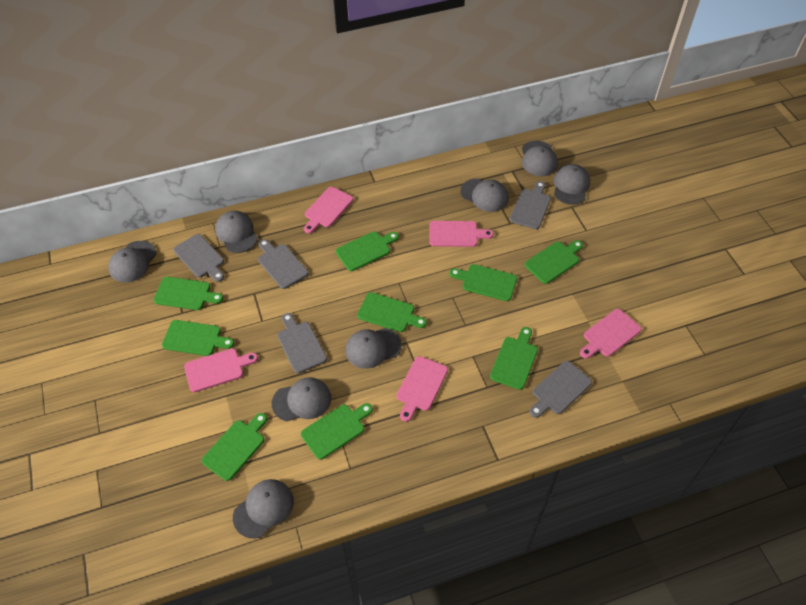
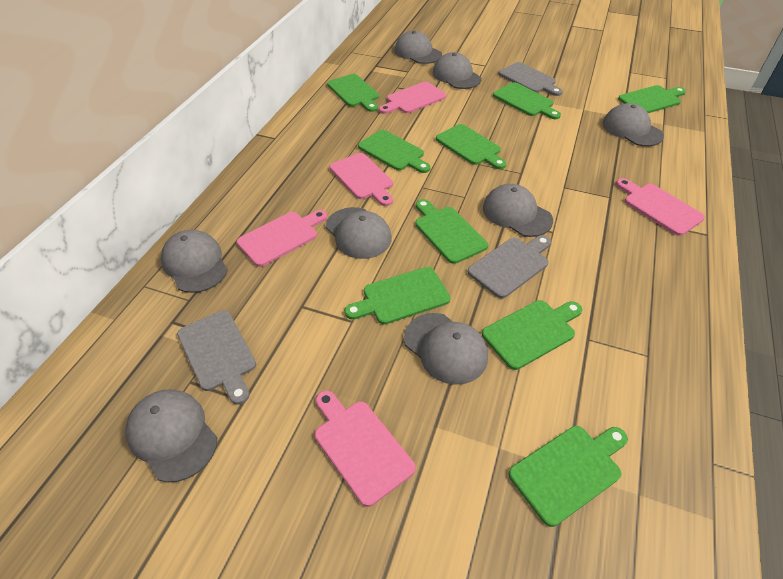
grey cutting board: [173,234,224,282] [258,239,308,289] [277,313,327,373] [510,181,551,229] [530,361,592,418] = 5 -> [177,310,256,405] [468,235,551,298] [498,62,563,96] = 3

